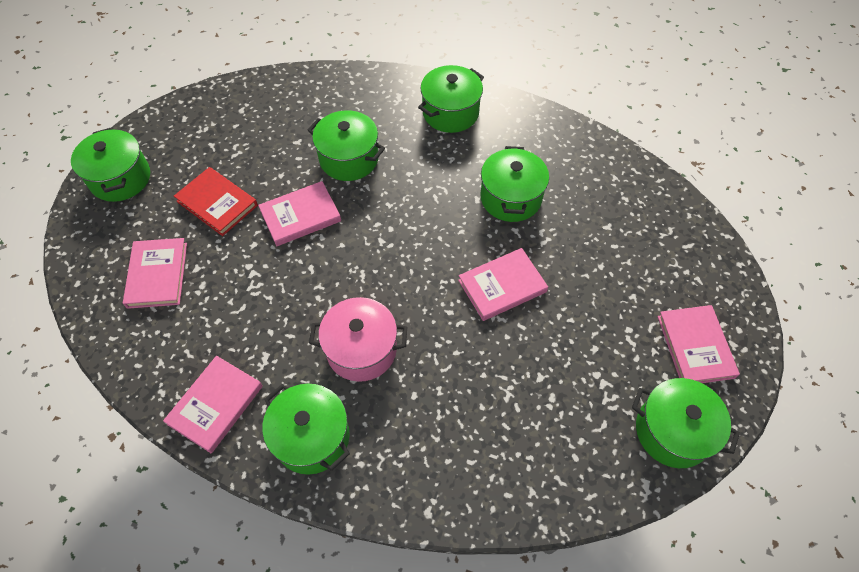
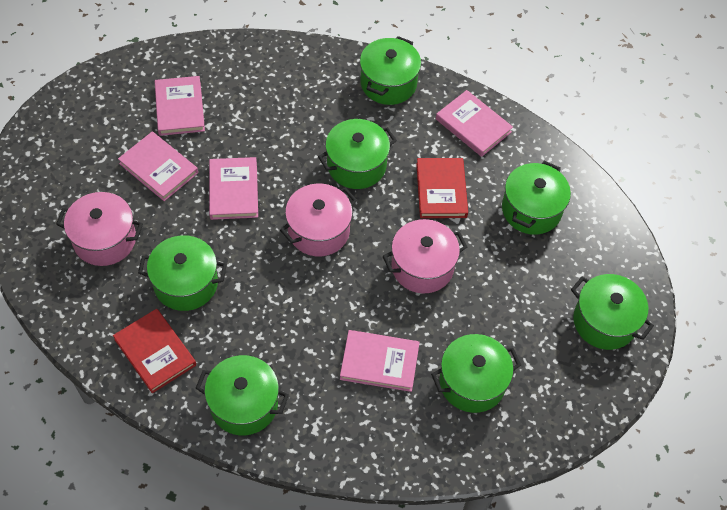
green pot: [71,128,150,202] [262,384,350,475] [308,110,385,181] [418,65,484,133] [480,146,549,222] [632,378,740,468] = 6 -> [138,235,227,311] [196,355,289,435] [318,119,397,189] [360,36,421,105] [431,334,521,413] [502,161,571,235] [571,274,654,350] = 7
pink pot: [309,297,407,382] = 1 -> [56,192,143,266] [280,183,357,257] [383,219,467,293] = 3
red book: [174,167,258,236] = 1 -> [113,309,196,393] [416,158,468,218] = 2

